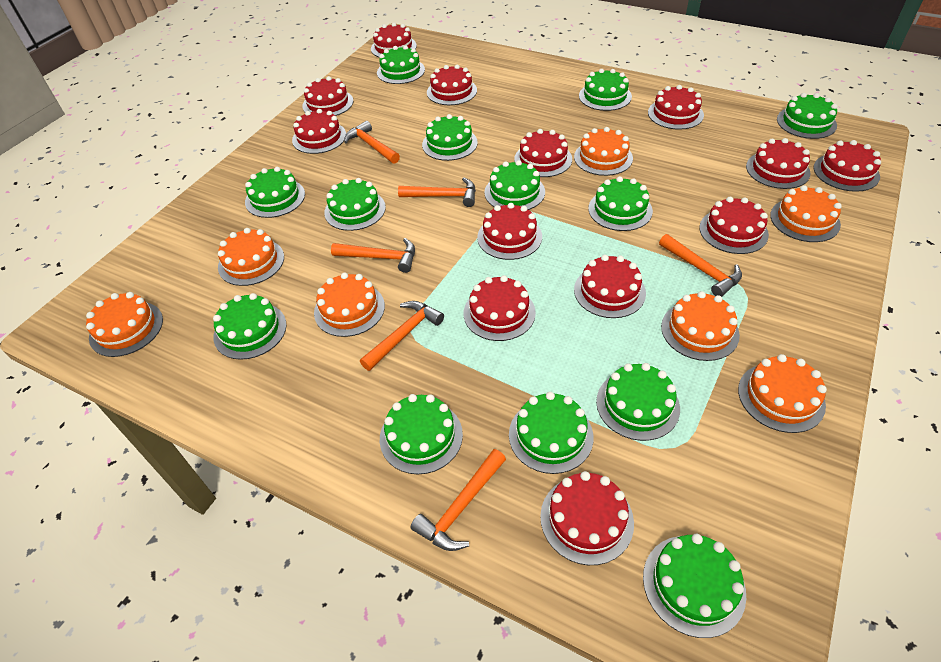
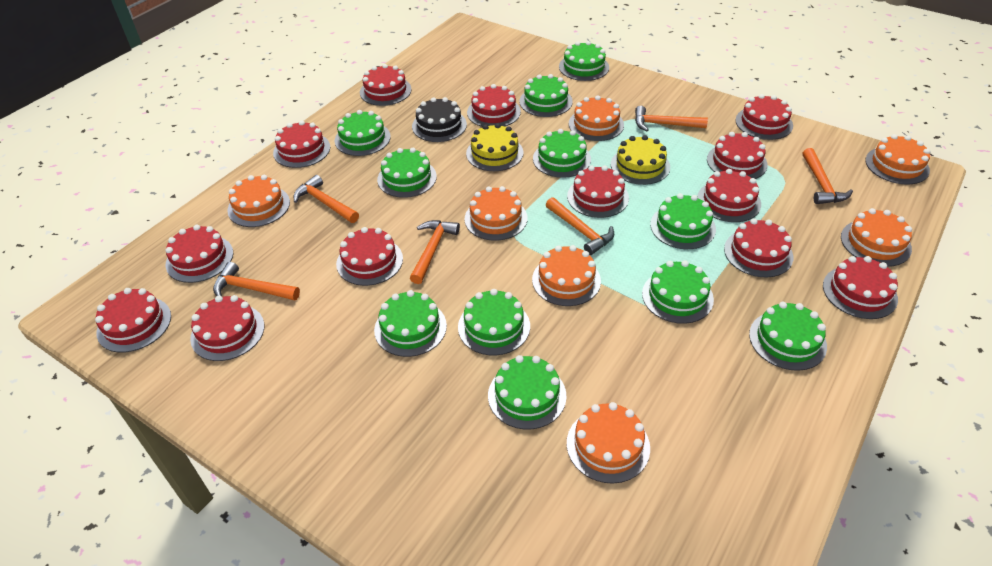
black cake: none = 0 -> [412,97,467,142] = 1
green cake: [213,293,287,360] [245,167,305,218] [324,178,386,231] [377,46,425,84] [380,394,463,474] [422,114,478,161] [484,160,545,210] [509,392,593,474] [579,69,632,111] [588,176,653,231] [596,363,680,441] [643,534,746,638] [777,93,838,139] = 13 -> [335,110,391,156] [374,290,447,357] [377,148,437,198] [458,289,530,355] [488,355,567,429] [519,74,573,117] [533,129,591,178] [559,41,609,81] [642,260,714,324] [650,193,716,249] [749,302,827,371] = 11
yellow cake: none = 0 -> [466,123,524,171] [611,135,670,185] = 2

